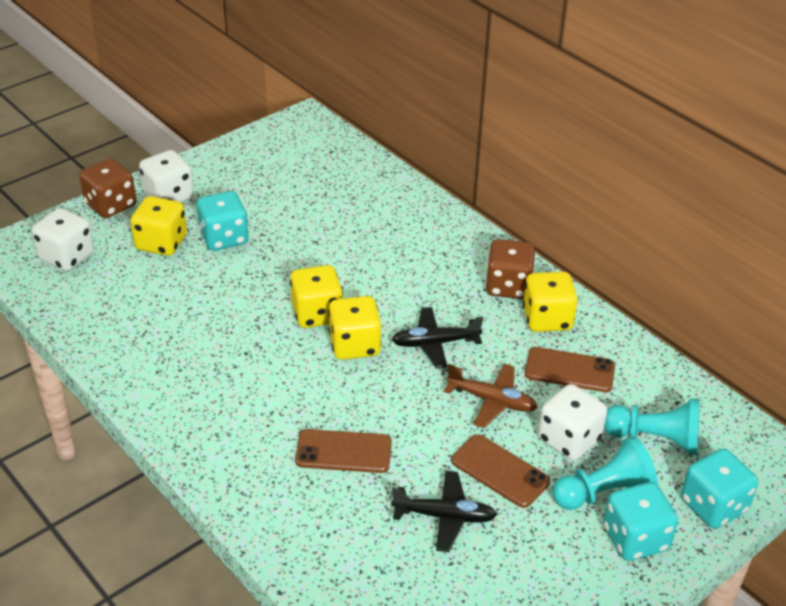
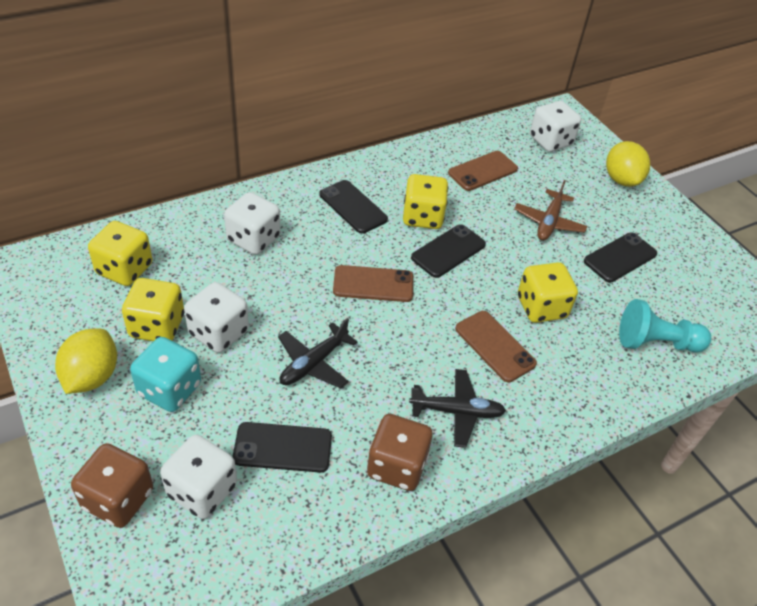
black phone: none = 0 -> [233,422,332,473] [319,180,388,234] [411,224,486,278] [584,233,657,283] = 4
turquoise dice: [197,191,249,251] [603,482,678,561] [681,448,758,528] = 3 -> [130,337,201,412] = 1
turquoise pawn: [552,436,658,510] [604,399,700,455] = 2 -> [619,299,711,352] = 1
white dice: [32,208,94,271] [139,150,194,202] [538,384,607,460] = 3 -> [160,434,237,519] [184,282,249,353] [224,192,280,255] [530,101,581,152] = 4
yellow lemon: none = 0 -> [55,329,117,394] [606,141,650,187] = 2

